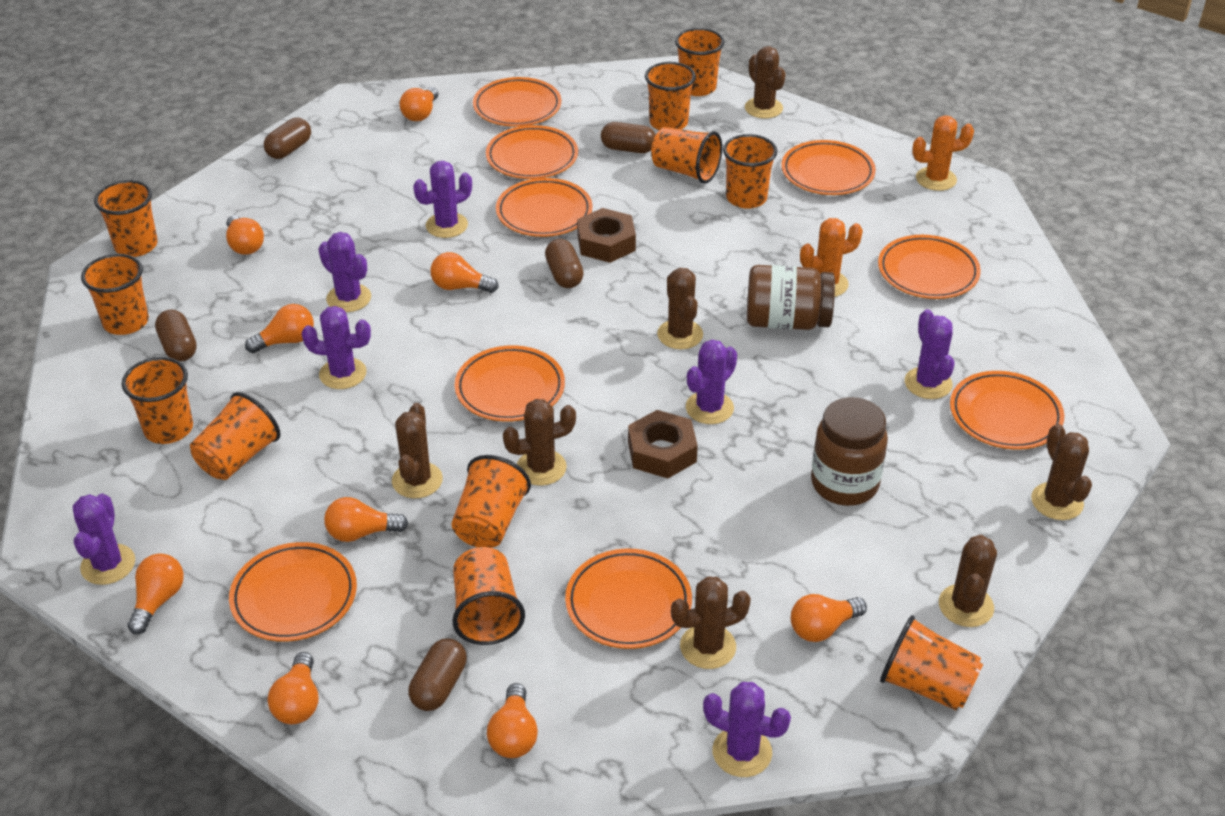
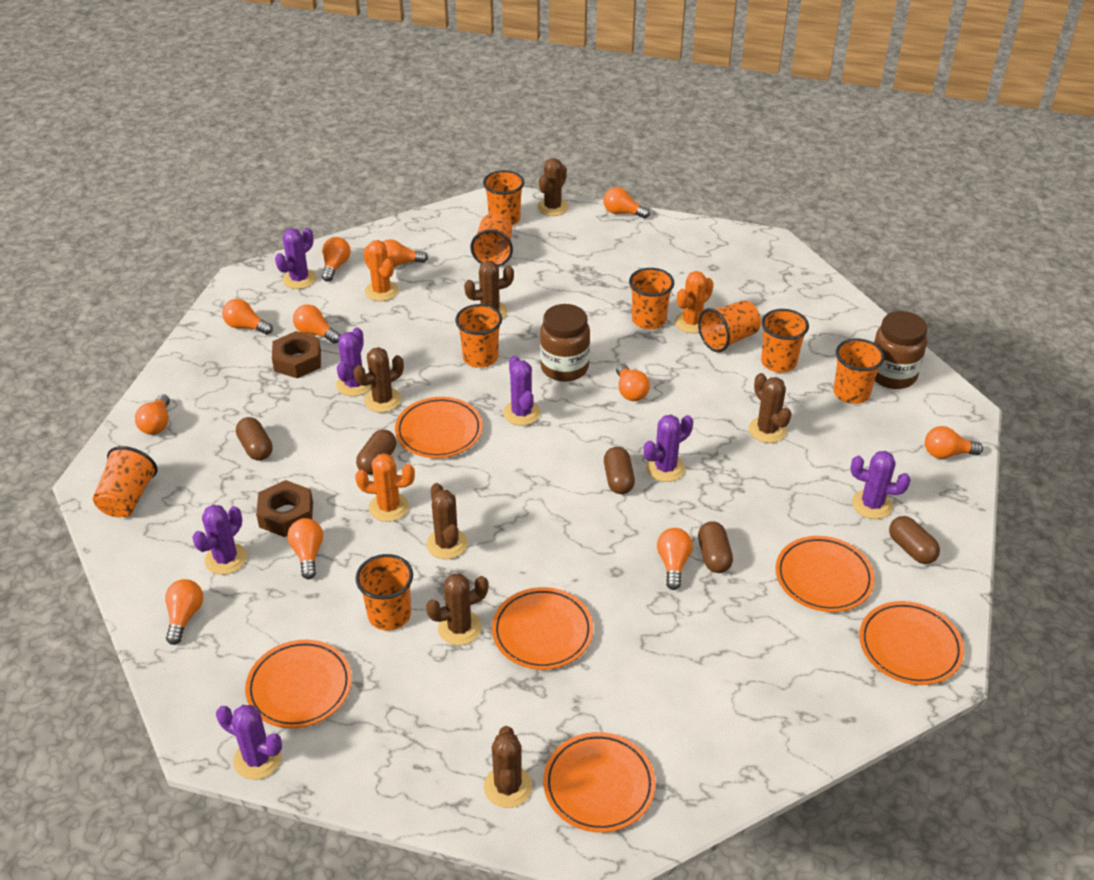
orange cactus: [800,218,863,297] [912,115,974,191] = 2 -> [355,453,415,522] [363,240,399,301] [675,271,714,333] = 3
orange cup: [81,254,149,335] [94,180,158,257] [122,357,193,444] [190,392,281,480] [451,455,531,548] [452,547,525,645] [645,62,696,130] [651,127,722,184] [675,28,725,96] [723,134,777,209] [880,615,983,711] = 11 -> [93,446,158,517] [355,554,413,631] [455,304,502,368] [470,213,513,267] [483,170,524,226] [629,268,674,329] [698,300,761,352] [761,309,809,373] [833,338,885,404] = 9
orange light bulb: [127,553,184,635] [226,215,264,255] [245,304,314,353] [268,652,319,724] [324,497,408,542] [399,87,439,121] [430,252,499,293] [487,683,538,758] [791,594,867,642] = 9 -> [135,394,170,435] [165,579,203,645] [222,299,273,335] [288,518,323,579] [293,304,341,344] [322,237,351,282] [383,239,428,267] [603,187,650,219] [616,364,650,401] [657,528,693,590] [925,426,983,459] = 11
orange plate: [229,542,357,642] [455,345,565,422] [473,77,561,127] [486,125,578,179] [496,178,592,237] [565,549,692,649] [781,140,876,195] [878,235,981,299] [950,371,1064,450] = 9 -> [245,640,352,728] [395,397,483,458] [492,587,593,670] [543,732,656,833] [776,536,875,612] [859,601,964,685] = 6

